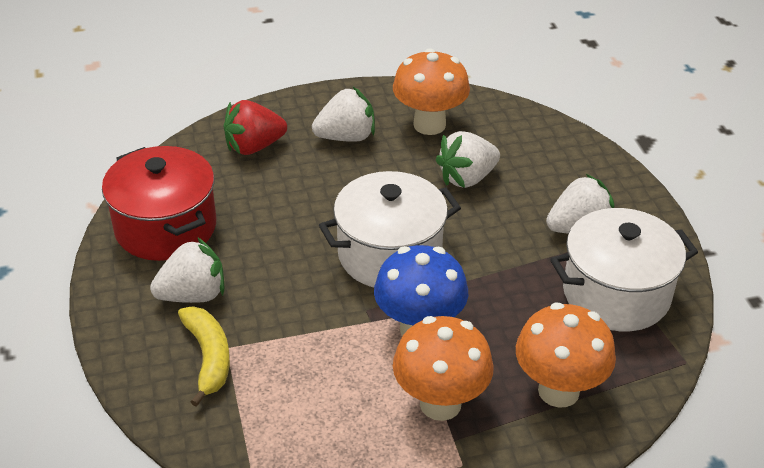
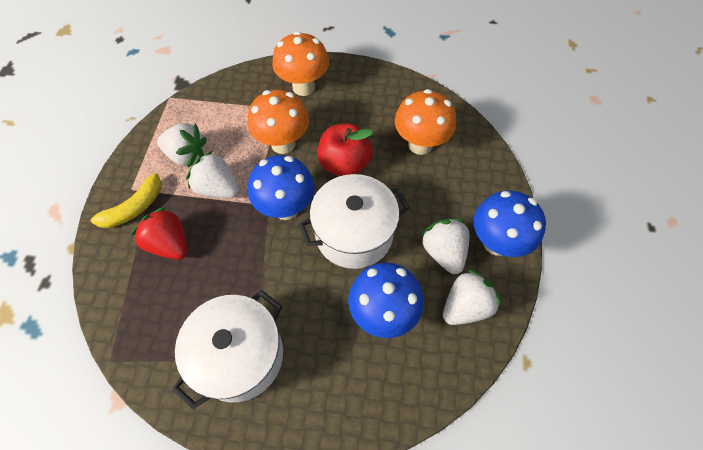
blue mushroom: [374,245,468,336] = 1 -> [248,155,315,220] [348,263,424,338] [474,190,546,257] = 3
red apple: none = 0 -> [317,123,373,176] = 1
red pot: [102,146,216,261] = 1 -> none = 0

